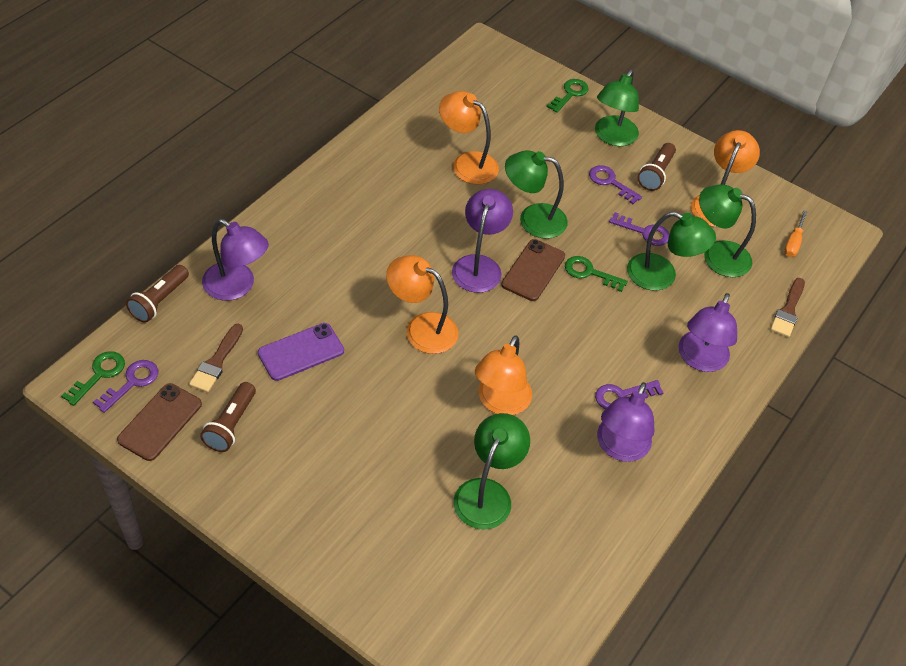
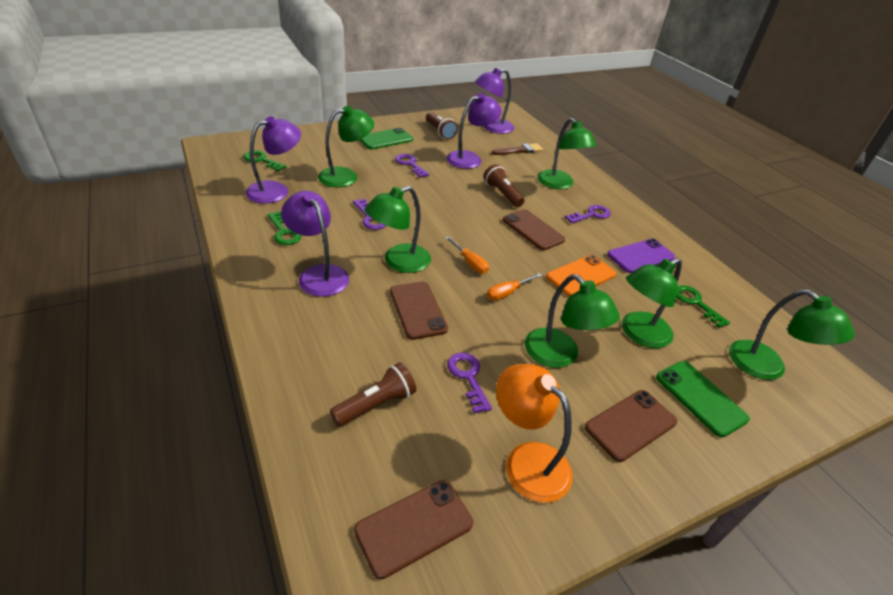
brown brush: [189,324,243,392] [770,278,805,337] = 2 -> [492,143,543,155] = 1
brown phone: [117,383,202,461] [501,239,565,301] = 2 -> [354,480,473,579] [390,281,448,340] [503,209,565,250] [585,390,678,462] = 4
green lamp: [454,413,530,530] [505,150,568,239] [595,70,639,146] [627,212,716,291] [699,185,756,277] = 5 -> [318,106,374,187] [365,186,431,273] [525,274,620,368] [537,118,596,189] [622,258,682,348] [729,290,855,380] = 6
green phone: none = 0 -> [359,127,413,149] [656,361,750,438] = 2
orange lamp: [386,255,459,354] [439,91,499,184] [475,335,532,415] [691,130,760,227] = 4 -> [496,364,573,503] = 1
orange phone: none = 0 -> [546,255,616,296] = 1
orange screwdriver: [784,210,807,257] = 1 -> [445,236,489,274] [487,273,542,301] = 2

